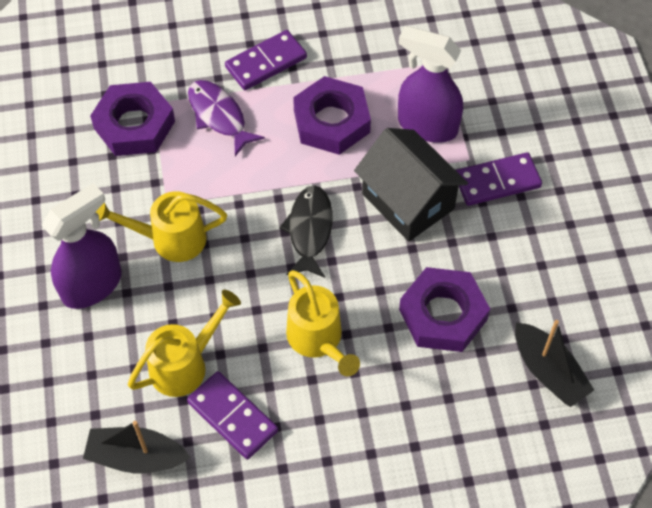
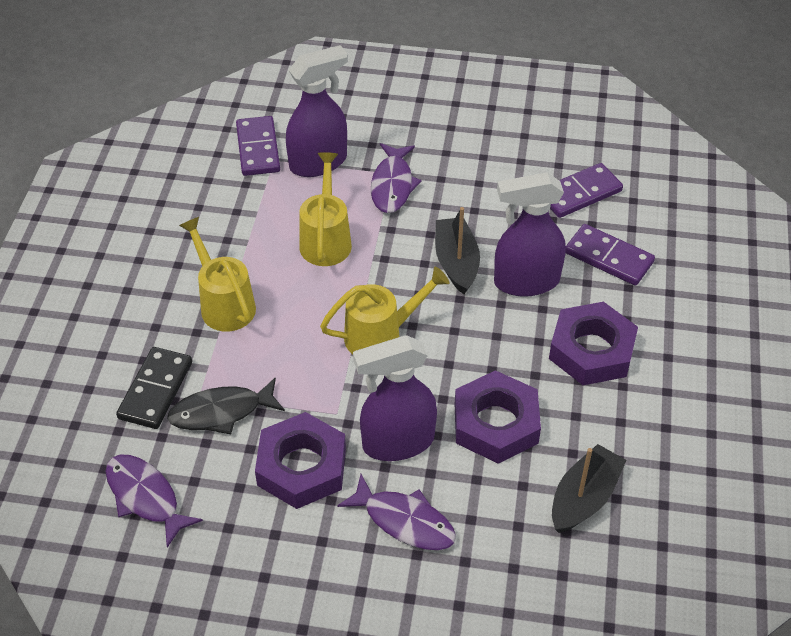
black domino: none = 0 -> [116,347,192,429] = 1
black house: [354,128,468,242] = 1 -> none = 0
purple fish: [188,80,265,156] = 1 -> [105,455,203,548] [337,474,456,550] [371,143,422,213] = 3
purple spray bottle: [41,183,122,309] [398,26,463,143] = 2 -> [286,45,348,177] [353,335,437,461] [494,172,566,297] = 3

